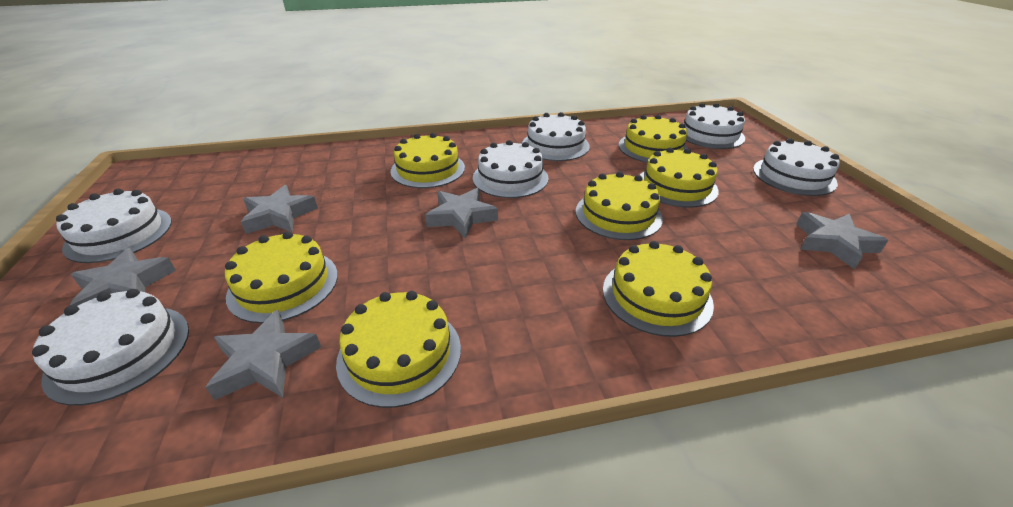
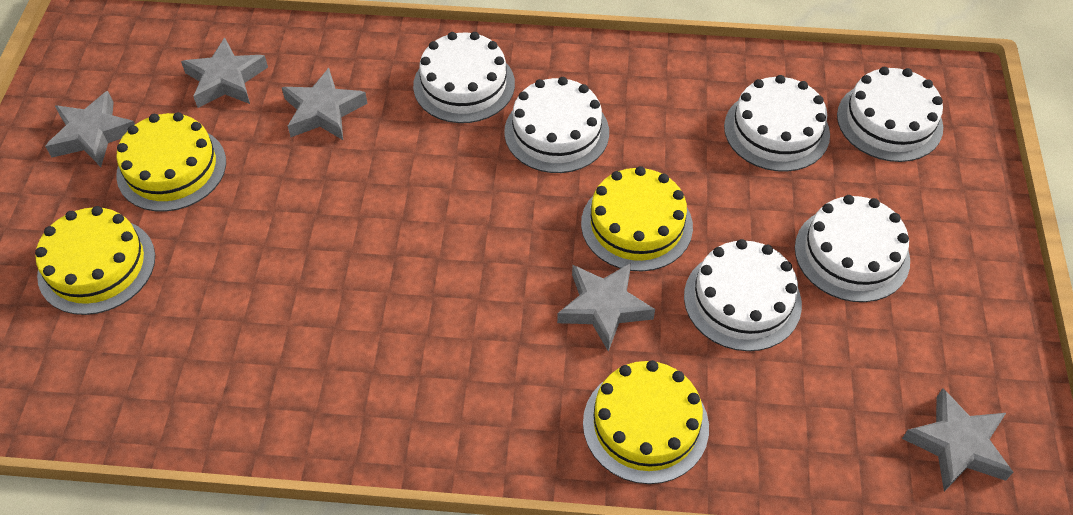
yellow cake: [225,231,338,323] [336,291,461,408] [391,133,465,188] [576,172,663,240] [603,241,714,337] [619,115,687,163] [640,147,719,208] = 7 -> [35,206,155,315] [116,112,226,212] [581,166,693,272] [583,360,709,484] = 4

